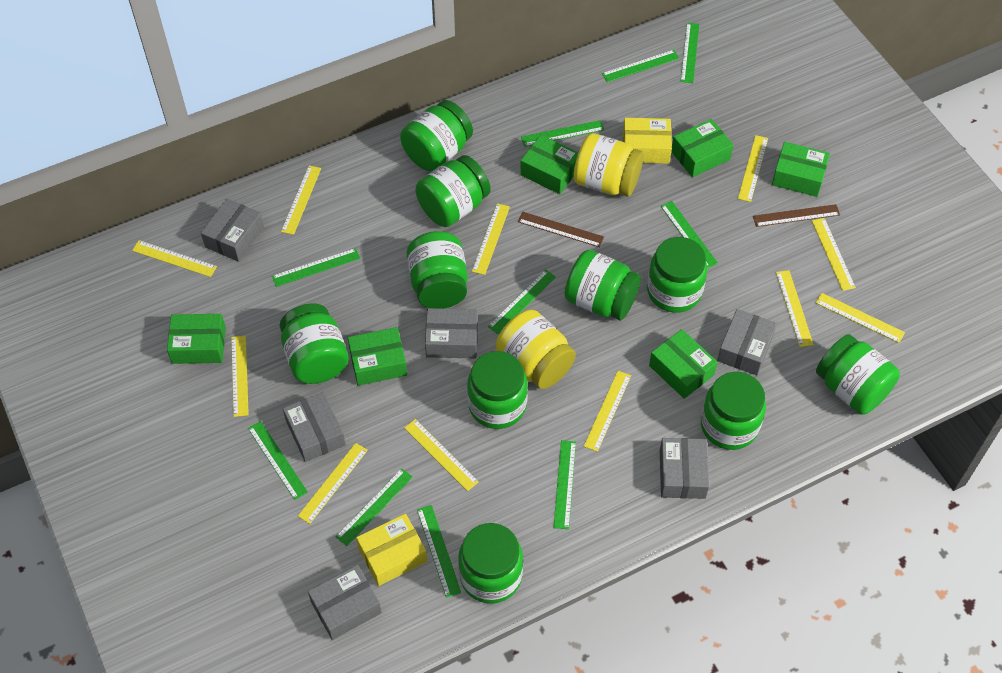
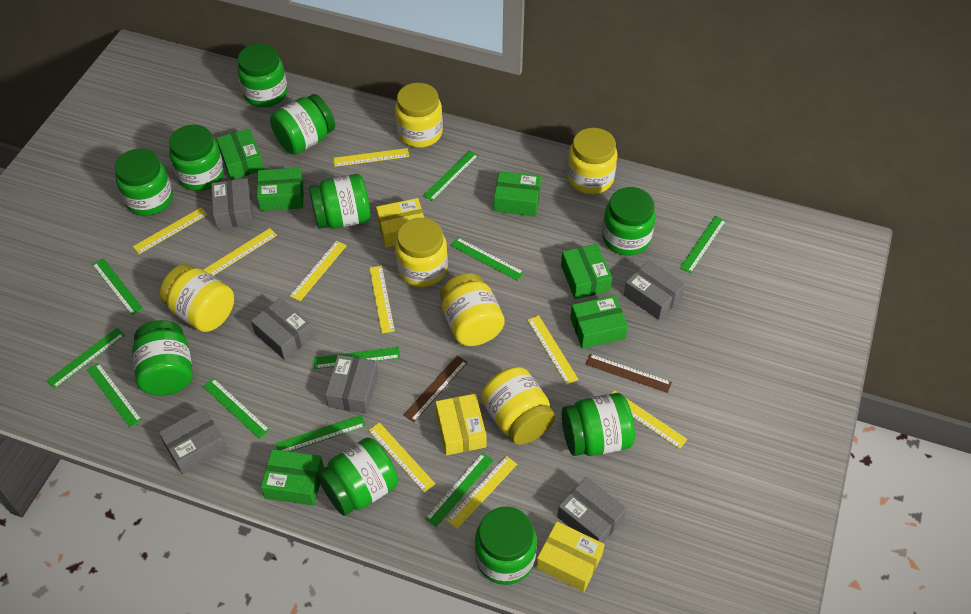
yellow box: [356,514,427,586] [623,118,672,164] = 2 -> [376,198,424,247] [435,394,486,455] [536,521,605,592] = 3
yellow jar: [496,310,576,389] [573,133,644,197] = 2 -> [160,264,234,332] [395,83,443,148] [395,218,448,287] [440,273,505,346] [481,367,555,445] [567,128,618,194] = 6
yellow ruler: [132,240,217,277] [231,336,249,417] [281,165,321,235] [298,443,368,524] [404,419,479,491] [472,203,510,275] [584,371,631,452] [738,135,768,202] [776,270,814,347] [812,218,856,291] [816,293,905,343] = 11 -> [133,208,208,254] [204,228,277,276] [290,240,347,301] [333,148,409,167] [368,422,435,492] [369,266,395,333] [447,456,517,529] [527,315,578,385] [611,390,688,449] = 9

